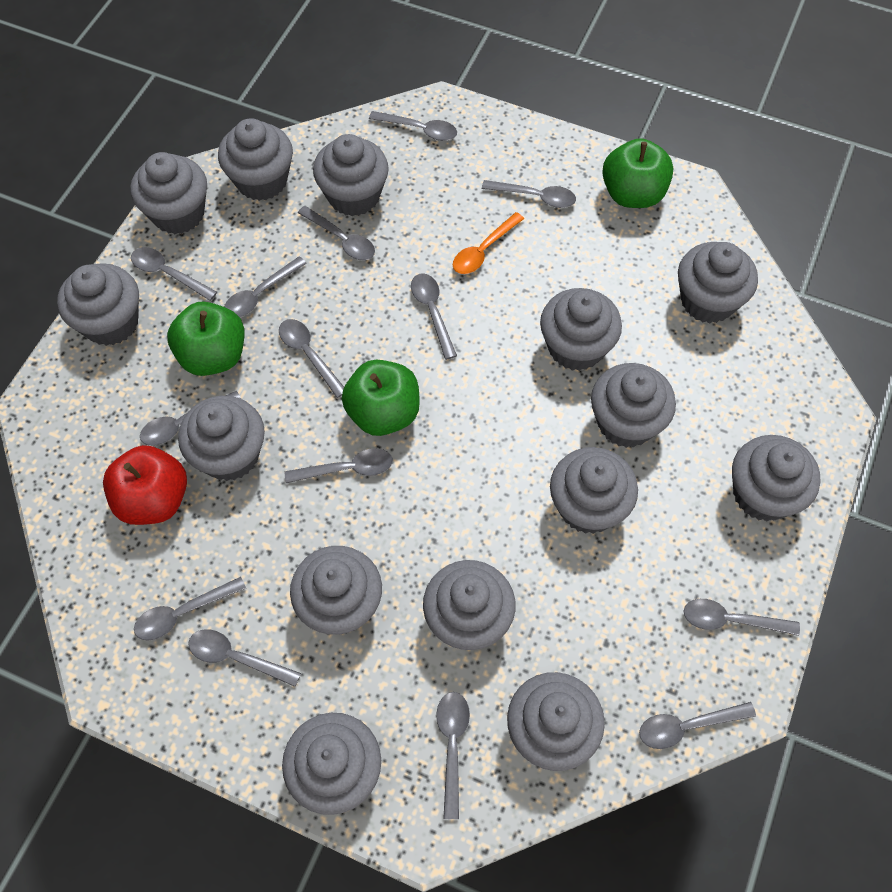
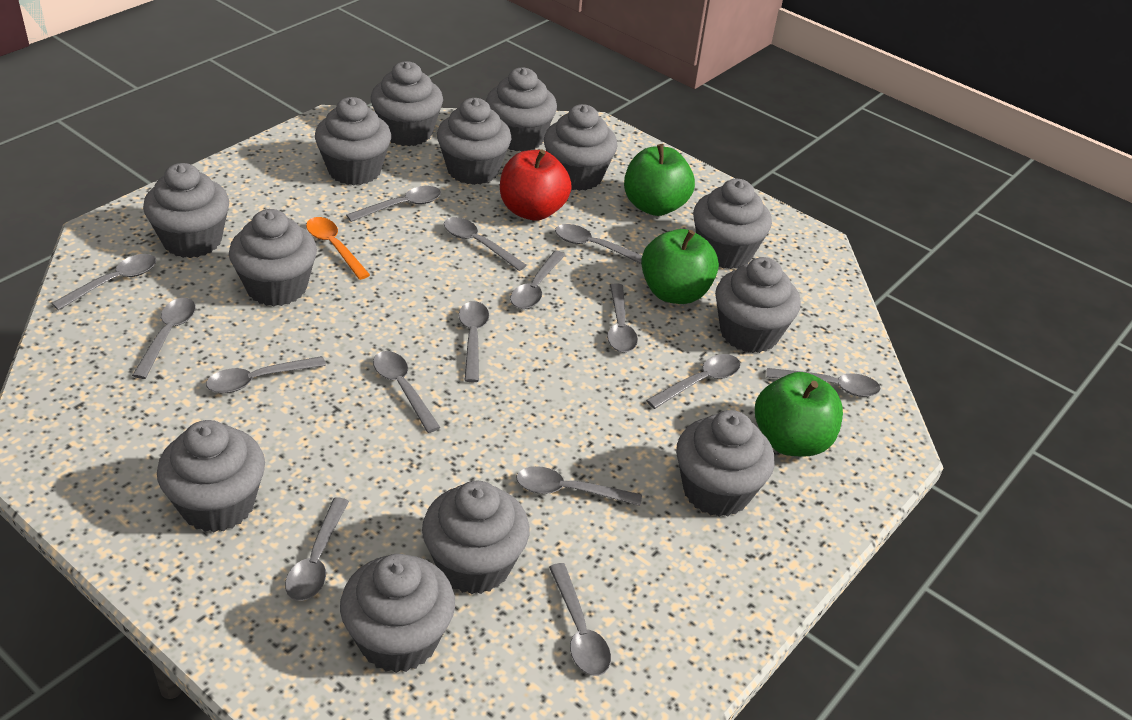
grey cupcake: [57,263,139,346] [131,152,207,234] [178,396,265,481] [218,118,293,201] [282,713,381,815] [290,546,382,635] [313,134,389,216] [423,560,515,650] [507,672,605,771] [540,288,622,371] [550,447,638,534] [591,363,676,448] [678,242,758,324] [732,435,820,521] = 14 -> [143,163,229,258] [157,420,265,532] [229,209,317,306] [315,97,391,185] [340,554,455,673] [371,61,443,146] [422,481,529,594] [437,98,512,185] [486,68,557,151] [544,104,617,191] [676,410,775,517] [693,179,772,269] [715,257,801,353] = 13
grey spoon: [131,247,217,301] [134,577,246,640] [140,391,241,446] [188,629,301,687] [224,256,307,317] [279,319,344,398] [285,448,393,483] [298,206,375,261] [369,111,457,141] [411,273,457,360] [436,692,470,819] [482,180,576,208] [639,702,756,749] [684,599,800,636] = 14 -> [52,254,156,310] [132,298,196,379] [206,356,326,393] [285,497,349,601] [346,186,441,222] [373,351,441,433] [444,217,527,271] [459,301,489,382] [510,250,565,309] [516,466,642,506] [549,563,611,676] [555,224,642,264] [607,283,638,353] [646,354,740,409] [766,368,881,397] = 15

